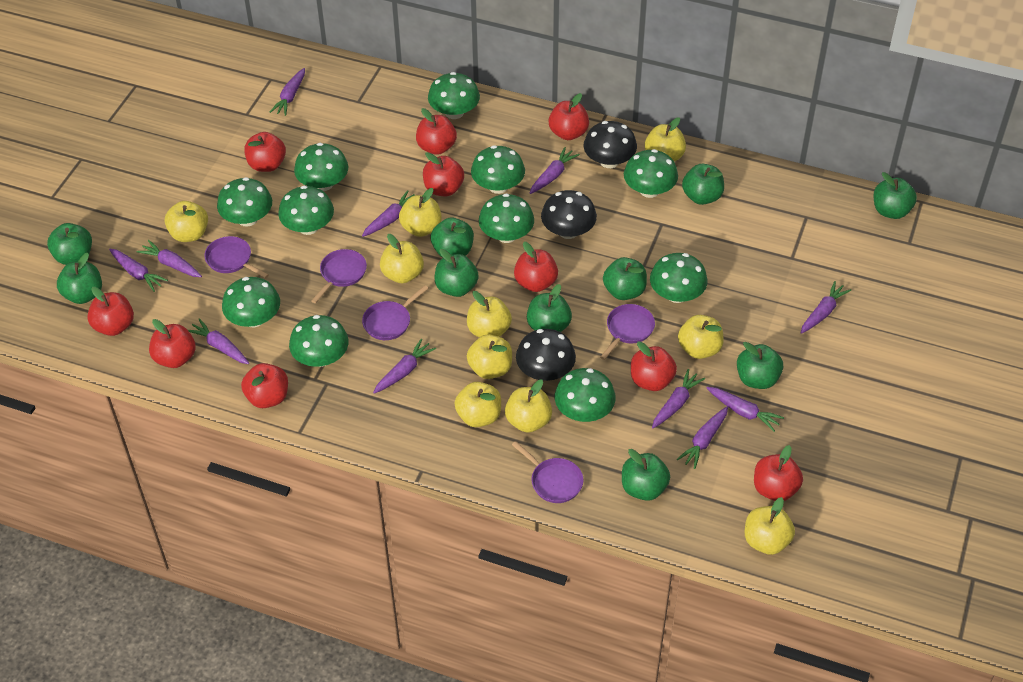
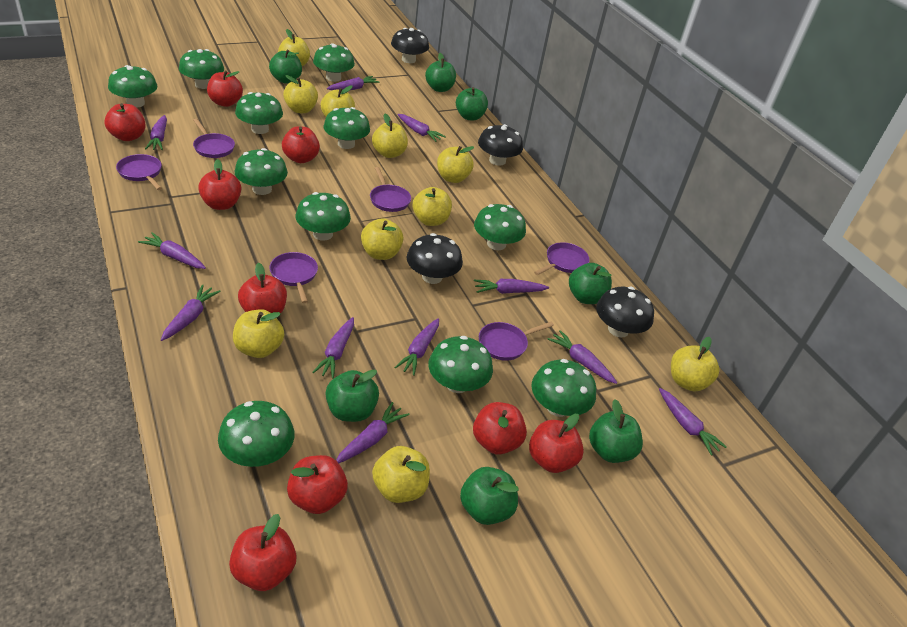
black mushroom: [516,329,576,381] [541,190,597,239] [584,121,637,168] = 3 -> [391,28,429,63] [407,233,463,284] [478,124,523,166] [596,287,654,337] = 4
green apple: [47,223,92,265] [57,253,102,304] [431,218,474,257] [435,249,479,297] [527,284,572,332] [603,257,647,300] [622,449,670,501] [682,164,724,205] [737,342,783,389] [873,172,917,219] = 10 -> [269,49,302,84] [325,370,379,422] [425,53,456,92] [456,87,488,121] [460,467,519,525] [569,263,612,304] [589,399,643,463] = 7
purple pan: [204,236,269,279] [311,249,367,303] [362,285,428,340] [512,441,583,503] [600,304,655,360] = 5 -> [116,154,162,190] [193,119,235,158] [269,252,318,303] [370,167,411,212] [479,322,554,361] [534,242,590,275] = 6
red apple: [87,287,134,336] [149,319,196,368] [241,363,288,408] [244,132,286,172] [416,108,457,155] [423,152,464,196] [514,242,558,292] [549,93,589,140] [631,341,677,391] [754,445,803,501] = 10 -> [105,103,146,141] [198,159,241,210] [207,70,243,107] [229,514,297,591] [238,262,287,313] [282,126,320,163] [287,455,348,514] [473,402,527,455] [529,414,584,473] = 9

